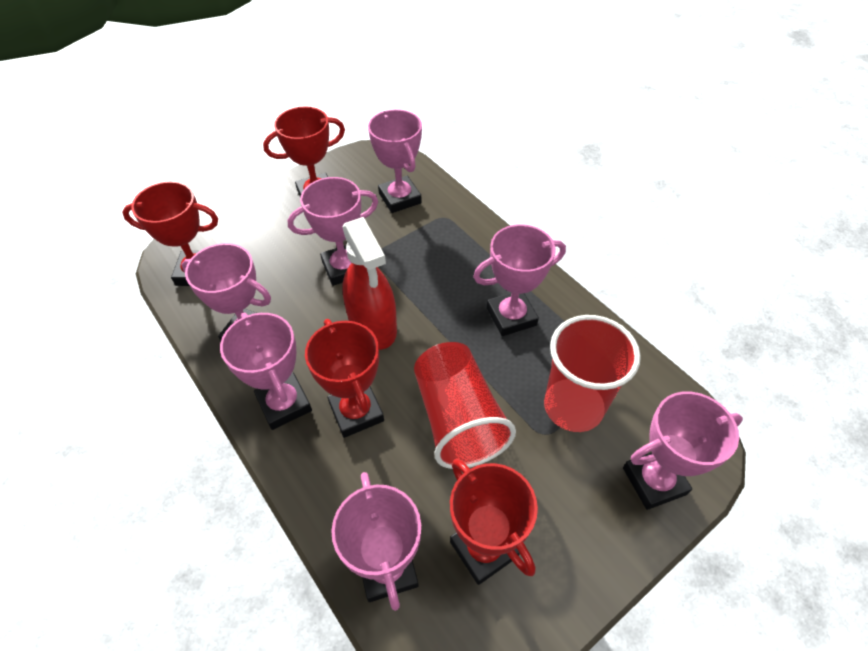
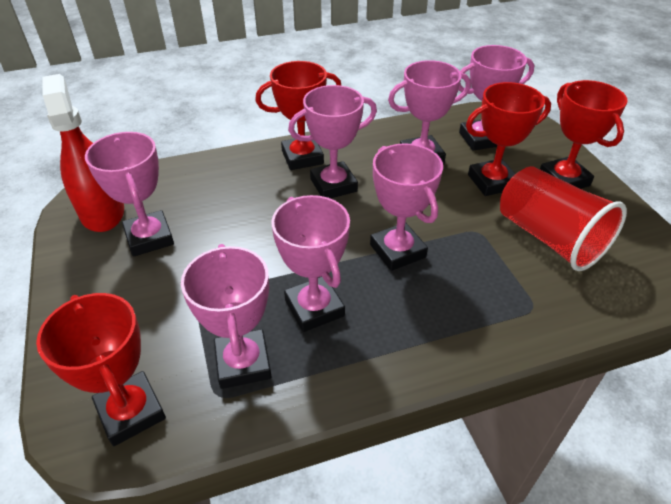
red cup: [414,342,516,469] [544,315,641,432] = 2 -> [500,166,627,271] = 1

